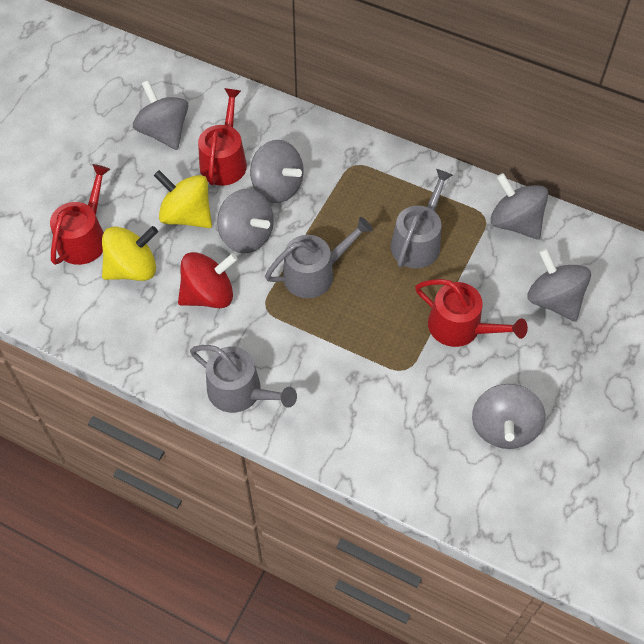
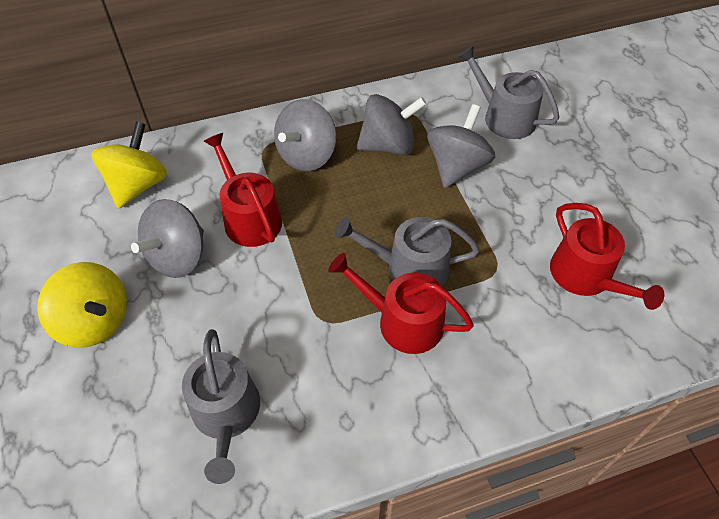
grey spinning top: [133,80,188,150] [217,189,274,254] [250,140,304,203] [472,384,546,449] [491,173,548,240] [527,248,591,322] = 6 -> [131,199,204,278] [274,99,336,171] [357,94,427,155] [427,104,495,188] = 4
red spinning top: [178,252,238,308] = 1 -> none = 0

